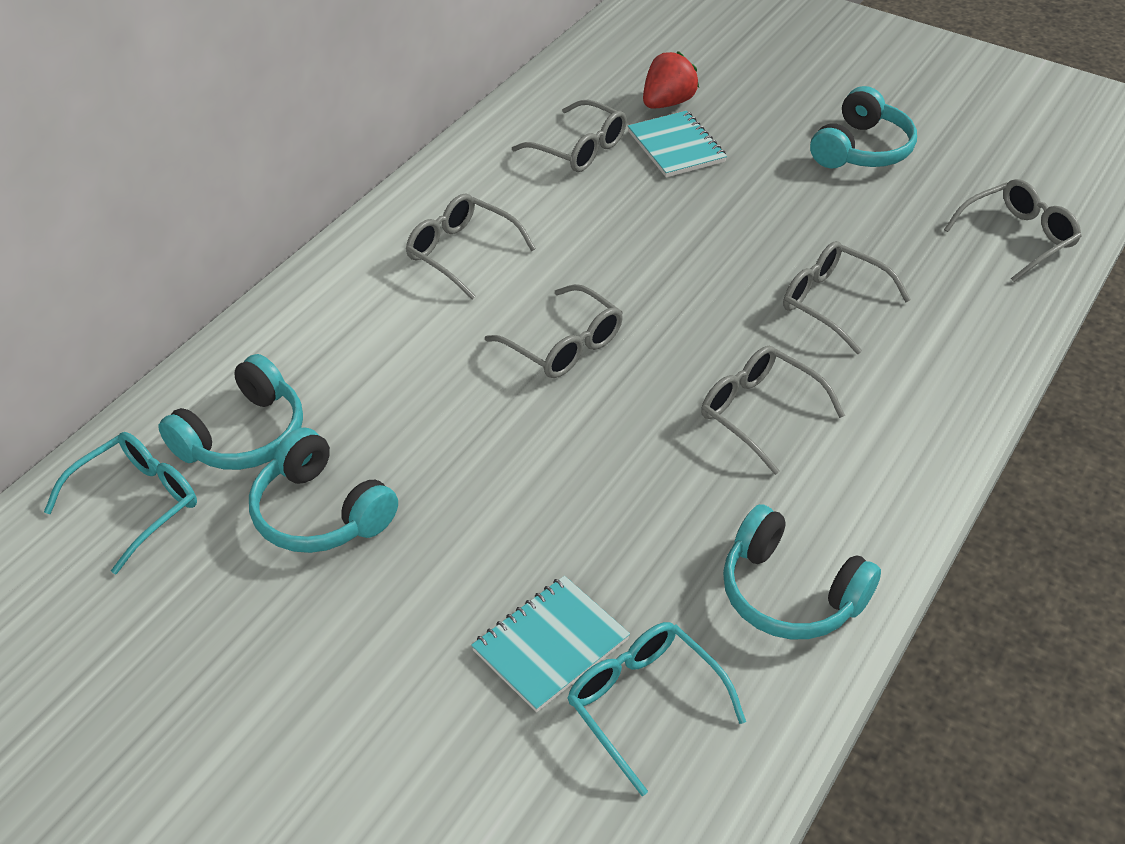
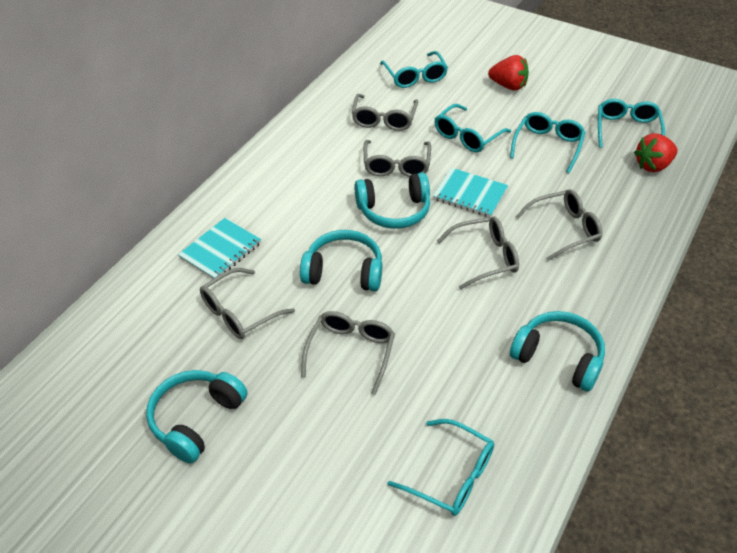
red strawberry: [643,51,699,109] = 1 -> [488,55,529,91] [634,133,678,172] = 2
turquoise glasses: [44,432,197,574] [567,622,746,796] = 2 -> [380,51,448,88] [388,419,494,516] [434,104,511,152] [510,112,586,173] [598,99,665,148] = 5

